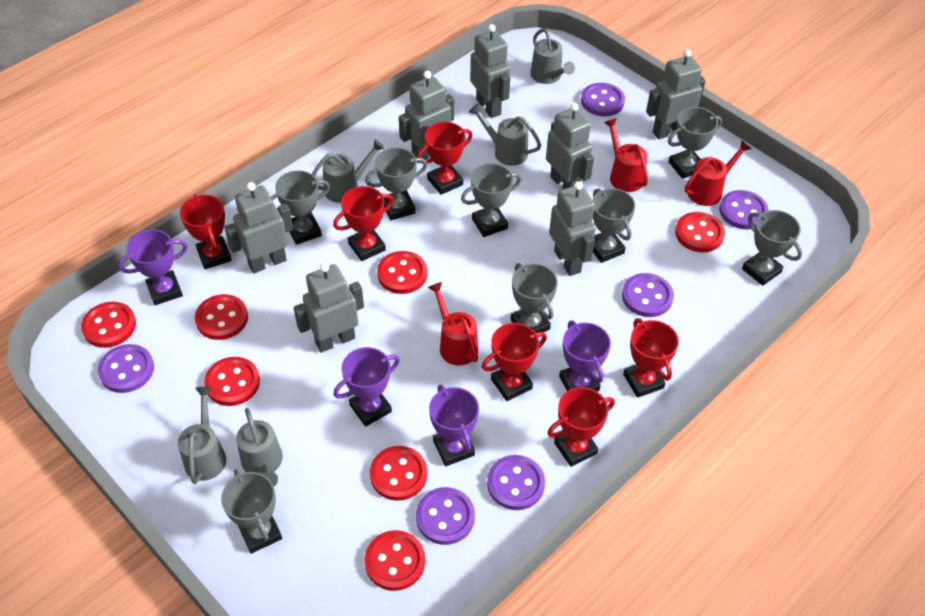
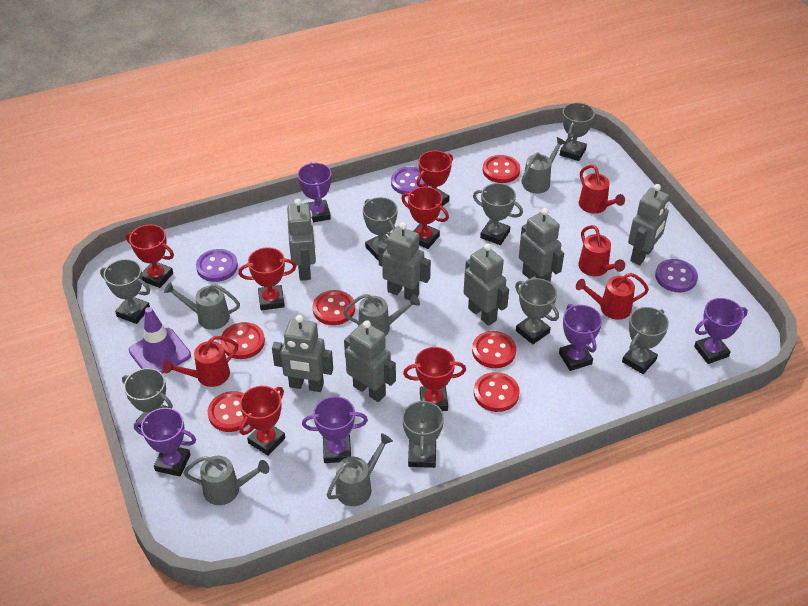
purple button: [98,344,154,393] [416,487,475,545] [487,455,545,510] [581,83,625,116] [622,273,674,317] [719,190,769,229] = 6 -> [196,249,238,282] [391,167,428,194] [655,259,698,292] = 3
purple traffic cone: none = 0 -> [129,307,191,374] = 1
purple trophy: [118,229,188,305] [333,347,400,427] [429,385,479,466] [559,321,611,392] = 4 -> [134,408,196,476] [298,162,332,222] [302,396,368,463] [559,304,602,371] [694,298,748,364] = 5
red button: [81,302,136,348] [195,294,248,340] [204,357,260,406] [364,530,425,591] [370,446,427,501] [377,251,427,294] [675,212,725,252] = 7 -> [208,391,249,432] [220,322,265,359] [312,290,355,325] [472,331,516,368] [474,372,520,412] [483,155,520,183] = 6
red watering can: [428,282,478,366] [604,118,648,192] [685,140,751,206] = 3 -> [163,336,238,387] [576,273,649,320] [578,225,625,276] [579,165,625,214] = 4

